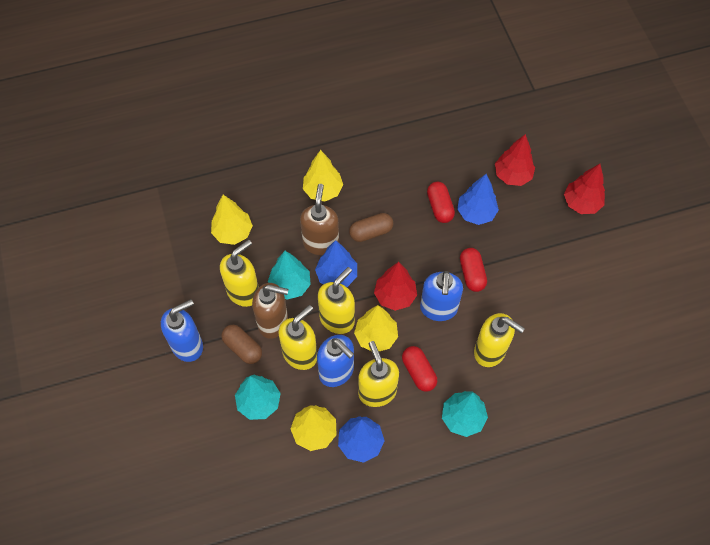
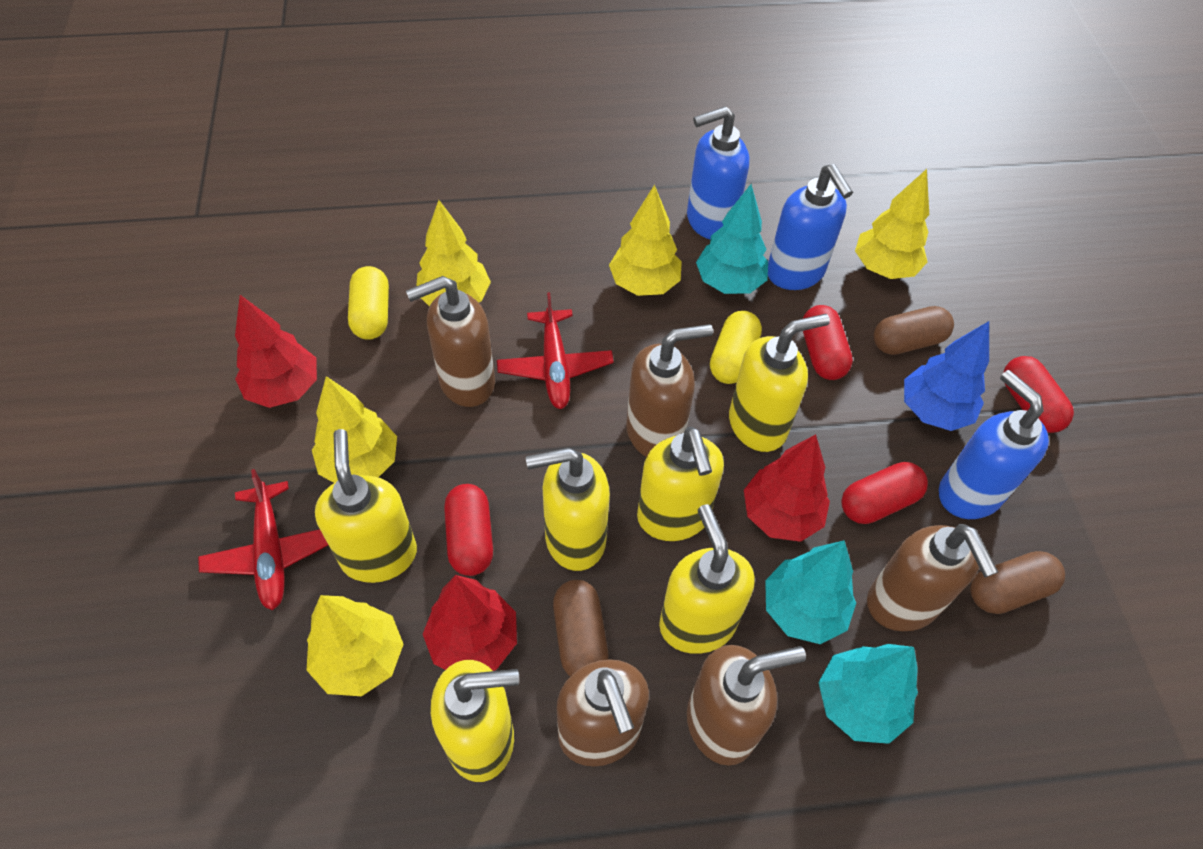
blue tree: [315,240,357,287] [338,416,385,463] [457,174,499,225] = 3 -> [904,321,989,431] = 1
brown capsule: [221,325,262,364] [349,213,393,242] = 2 -> [553,580,608,676] [874,306,954,355] [970,551,1065,614] = 3
brown soap dispenser: [252,283,289,339] [300,184,339,255] = 2 -> [406,276,495,407] [557,659,649,766] [626,324,713,457] [687,645,806,766] [867,524,998,631] = 5
red capsule: [402,346,437,392] [427,182,455,223] [460,248,487,292] = 3 -> [444,484,493,576] [803,305,853,380] [841,462,928,524] [1003,356,1074,433] = 4
red plane: none = 0 -> [198,469,328,610] [497,292,614,409] = 2
yellow capsule: none = 0 -> [348,266,389,340] [710,311,762,384] = 2
yellow soap dispenser: [220,240,259,307] [278,305,317,370] [318,267,355,334] [358,341,399,407] [474,313,525,367] = 5 -> [315,429,417,583] [431,660,519,782] [526,448,610,571] [637,427,724,541] [659,504,755,654] [729,314,830,452] = 6
yellow tree: [211,195,253,245] [291,405,336,451] [303,150,343,202] [354,305,398,351] = 4 -> [307,595,404,696] [312,376,397,483] [416,200,491,307] [609,185,682,296] [855,169,929,279] = 5

